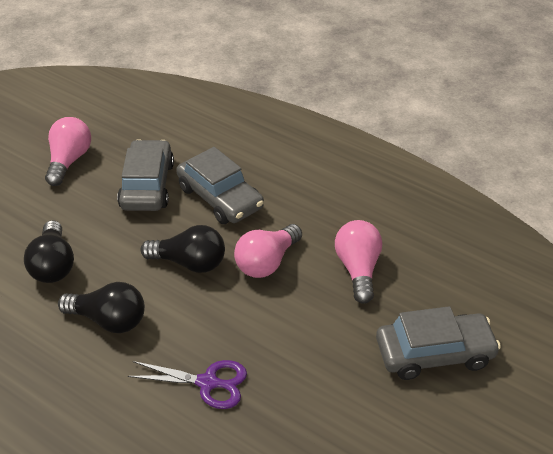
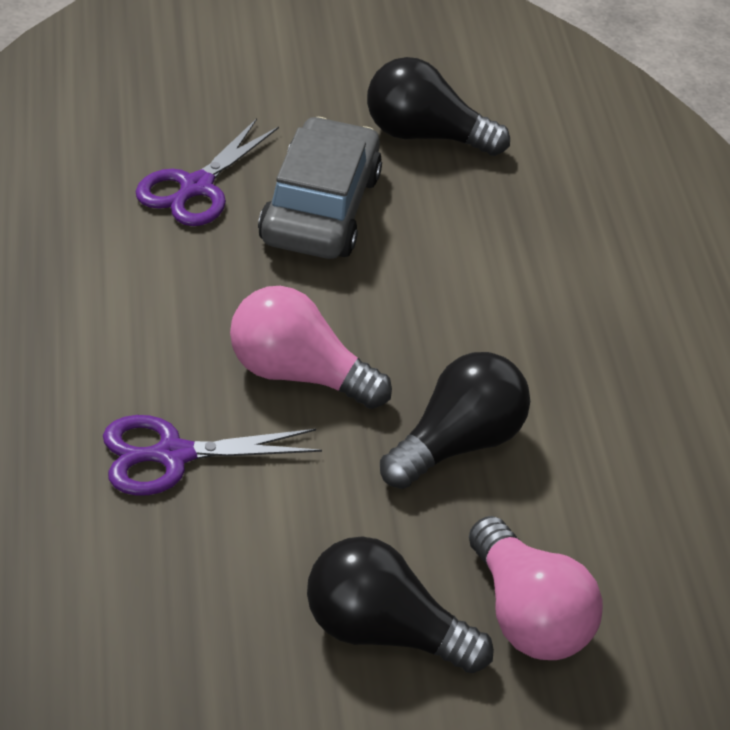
grey car: [117,139,174,211] [176,147,264,224] [376,306,501,380] = 3 -> [258,117,382,259] = 1
pink light bulb: [45,117,91,186] [234,224,302,278] [335,220,382,304] = 3 -> [230,286,392,409] [469,516,603,660] = 2
purple scissors: [127,360,247,409] = 1 -> [103,415,322,496] [135,118,279,226] = 2

